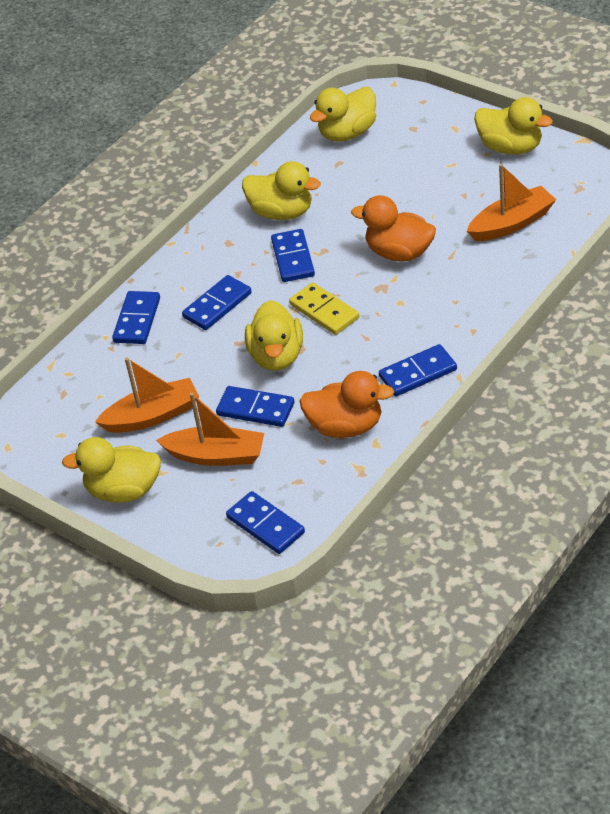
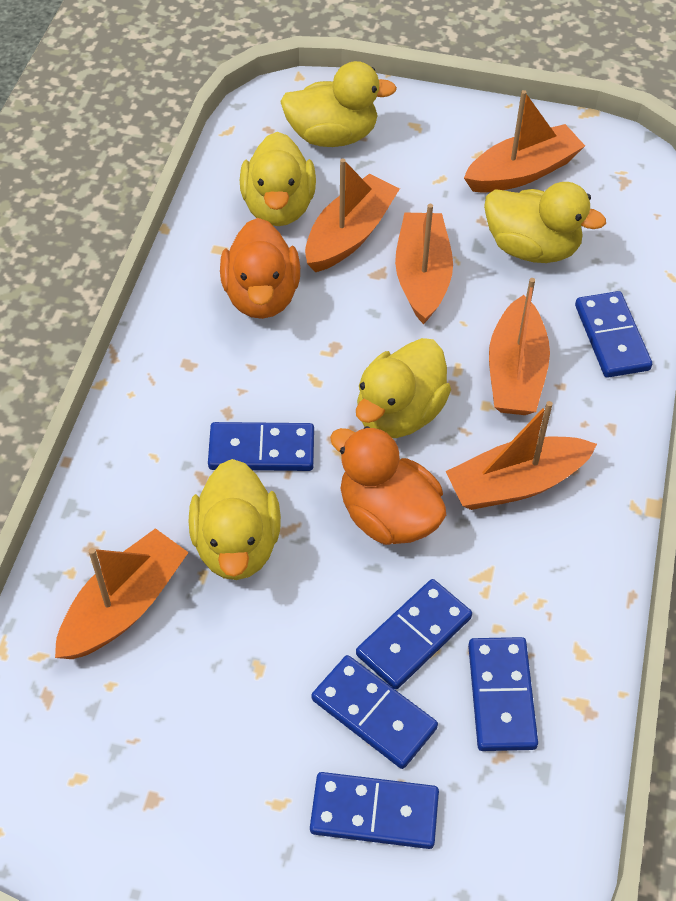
orange boat: [95,357,199,433] [156,393,264,466] [467,164,556,241] = 3 -> [55,528,189,659] [305,159,400,272] [395,204,453,325] [446,401,597,510] [464,90,585,193] [489,278,550,415] = 6
yellow domino: [289,282,359,335] = 1 -> none = 0

